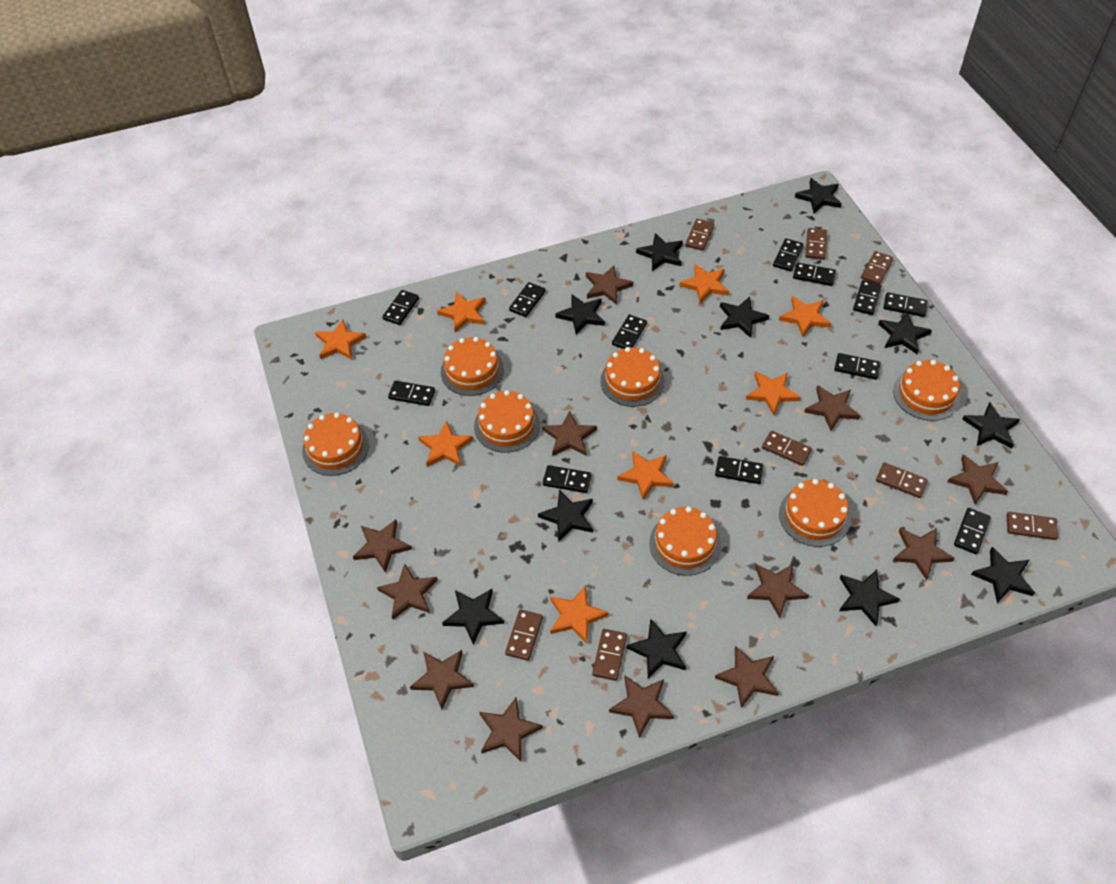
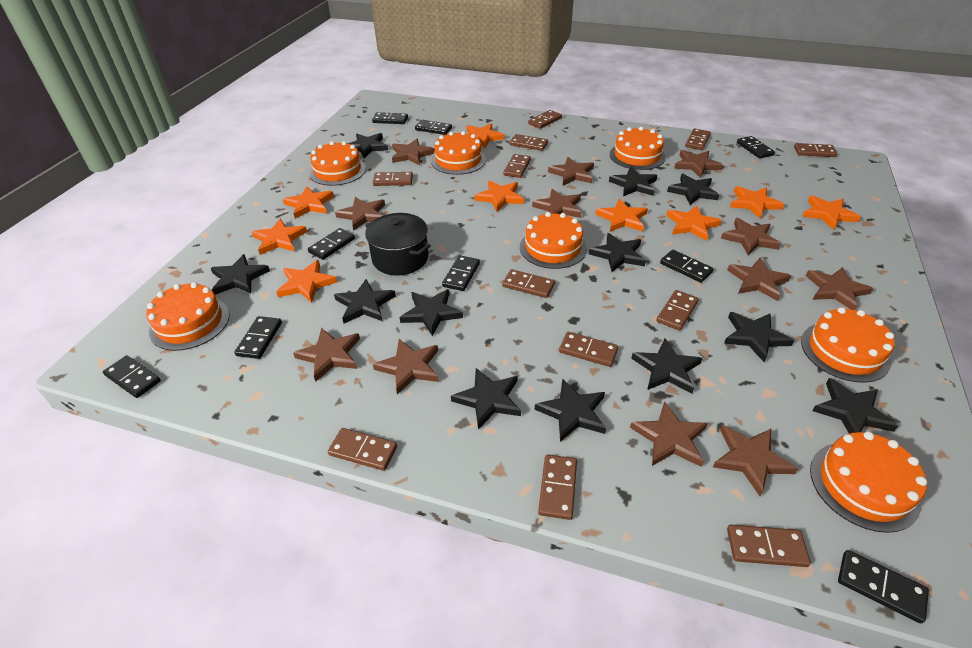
black domino: [382,290,419,325] [388,381,435,406] [509,282,545,317] [543,465,591,493] [612,315,647,349] [715,456,764,484] [773,238,804,271] [793,262,836,286] [834,353,881,380] [853,280,882,315] [883,292,928,317] [954,508,991,554] = 12 -> [103,355,161,398] [234,316,282,359] [308,228,355,260] [372,112,408,124] [415,120,452,135] [442,255,480,291] [660,250,713,283] [737,136,775,159] [838,550,929,624] = 9
black pot: none = 0 -> [365,213,431,275] = 1
black star: [442,589,504,645] [538,490,593,541] [555,294,605,335] [626,619,687,678] [636,233,683,271] [720,297,769,338] [795,178,842,213] [840,570,900,626] [878,312,932,354] [962,402,1020,448] [971,547,1035,603] = 11 -> [211,254,270,295] [334,279,396,323] [348,133,388,158] [400,289,463,336] [451,368,521,429] [535,379,606,442] [589,233,646,272] [609,167,657,196] [631,338,702,393] [667,174,719,205] [724,312,794,362] [812,378,898,434] = 12
brown domino: [505,610,543,661] [592,629,627,681] [685,219,714,251] [762,431,812,466] [805,228,827,260] [861,251,893,284] [876,462,928,498] [1007,512,1058,540] = 8 -> [328,428,397,471] [373,172,413,186] [502,269,555,298] [503,154,531,178] [510,134,548,151] [528,110,562,129] [538,454,577,520] [559,332,618,367] [656,290,699,331] [685,128,711,150] [727,525,811,567] [794,143,837,157] = 12
orange star: [315,320,366,360] [418,421,473,467] [437,292,486,332] [550,586,609,644] [617,451,674,500] [679,264,729,303] [746,371,801,415] [779,296,831,337] = 8 -> [252,218,307,255] [276,260,337,303] [283,186,334,219] [467,123,504,149] [474,180,524,212] [595,199,648,232] [666,205,722,241] [730,186,784,218] [802,196,861,230] = 9

